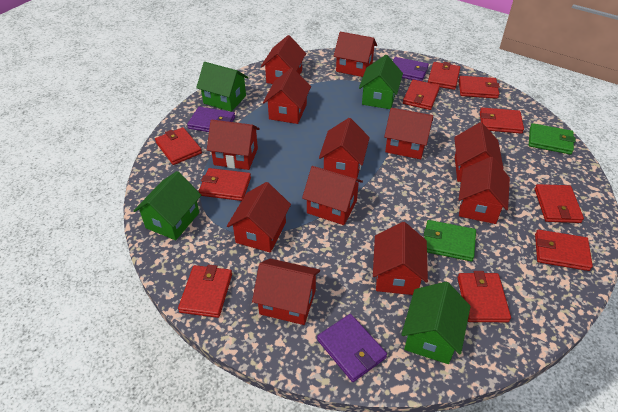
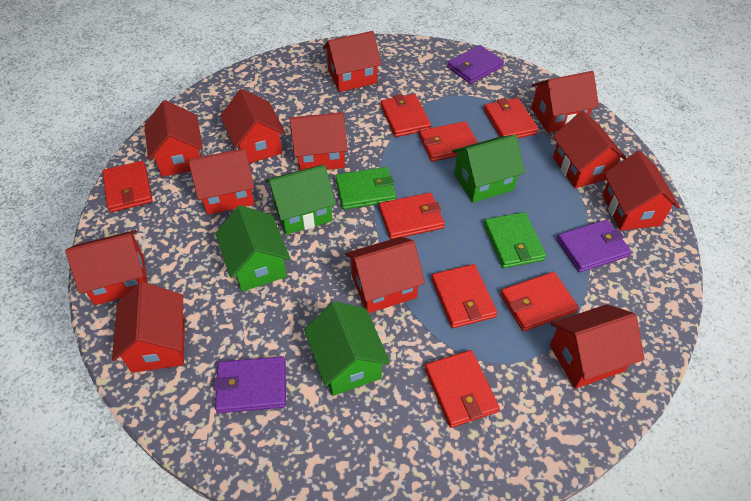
red wallet: [155,127,202,165] [178,265,232,318] [199,168,251,201] [403,80,440,110] [428,62,460,90] [457,271,511,322] [459,76,500,99] [480,107,524,134] [535,184,584,223] [535,229,593,271] = 10 -> [102,161,152,212] [379,193,445,239] [381,94,431,137] [419,121,478,162] [425,350,499,428] [431,264,497,328] [484,98,539,138] [500,272,579,332] = 8

